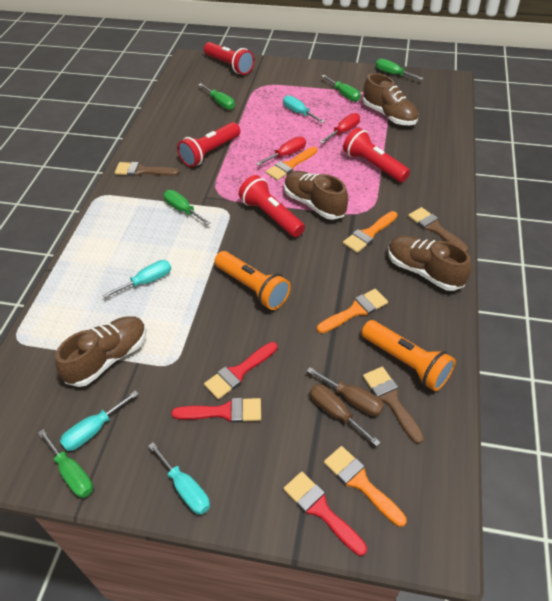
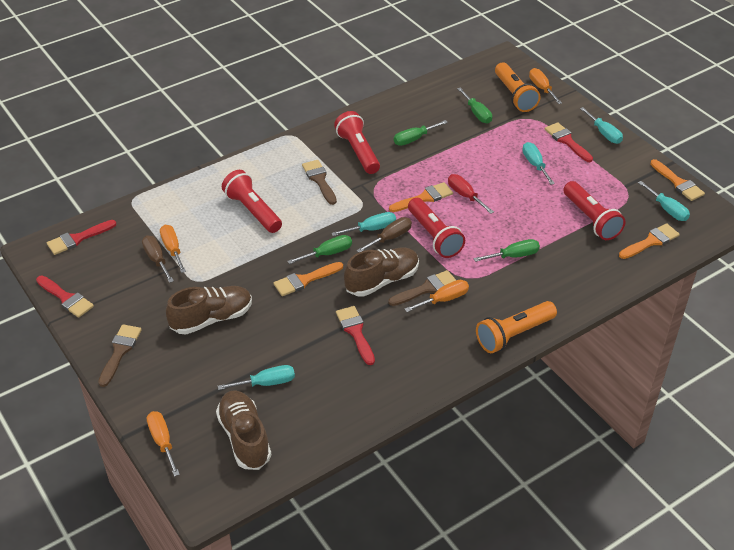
brown shoe: [55,316,147,387] [284,171,348,220] [363,73,418,125] [388,236,472,291] = 4 -> [166,286,252,335] [216,390,271,470] [344,247,419,297] = 3
green screwdriver: [38,429,93,498] [164,190,211,225] [198,83,235,110] [321,75,361,102] [376,59,423,80] = 5 -> [288,235,352,264] [394,120,448,146] [457,87,492,123] [473,239,540,262] = 4
orange screwdriver: none = 0 -> [147,411,180,477] [160,225,186,273] [405,280,469,312] [529,68,562,104] = 4
red brush: [171,398,261,423] [204,342,277,399] [283,471,367,556] = 3 -> [36,276,94,318] [47,220,116,255] [336,306,375,365] [545,122,593,162] = 4
red screwdriver: [256,137,306,166] [320,113,360,144] = 2 -> [448,174,494,214] = 1
turquoise screwdriver: [60,390,139,451] [103,260,171,298] [148,442,210,515] [283,95,325,123] = 4 -> [218,365,295,390] [332,212,396,236] [522,142,555,185] [580,107,623,144] [638,181,690,221] = 5

